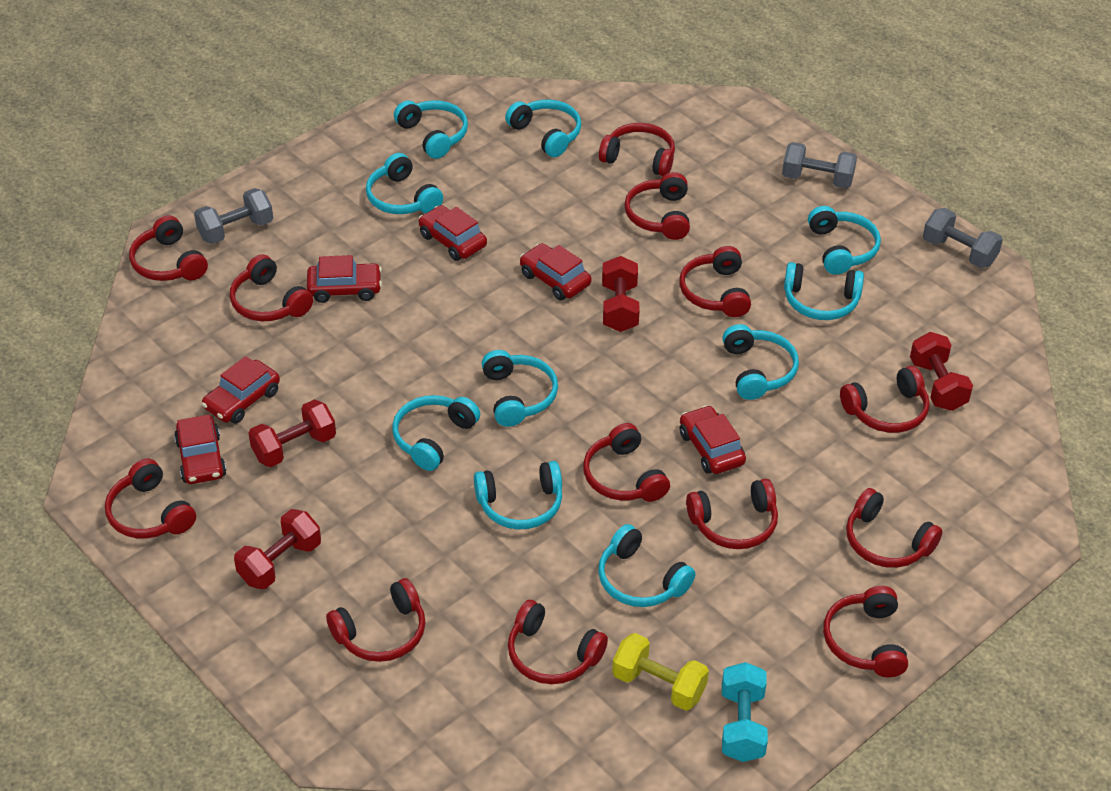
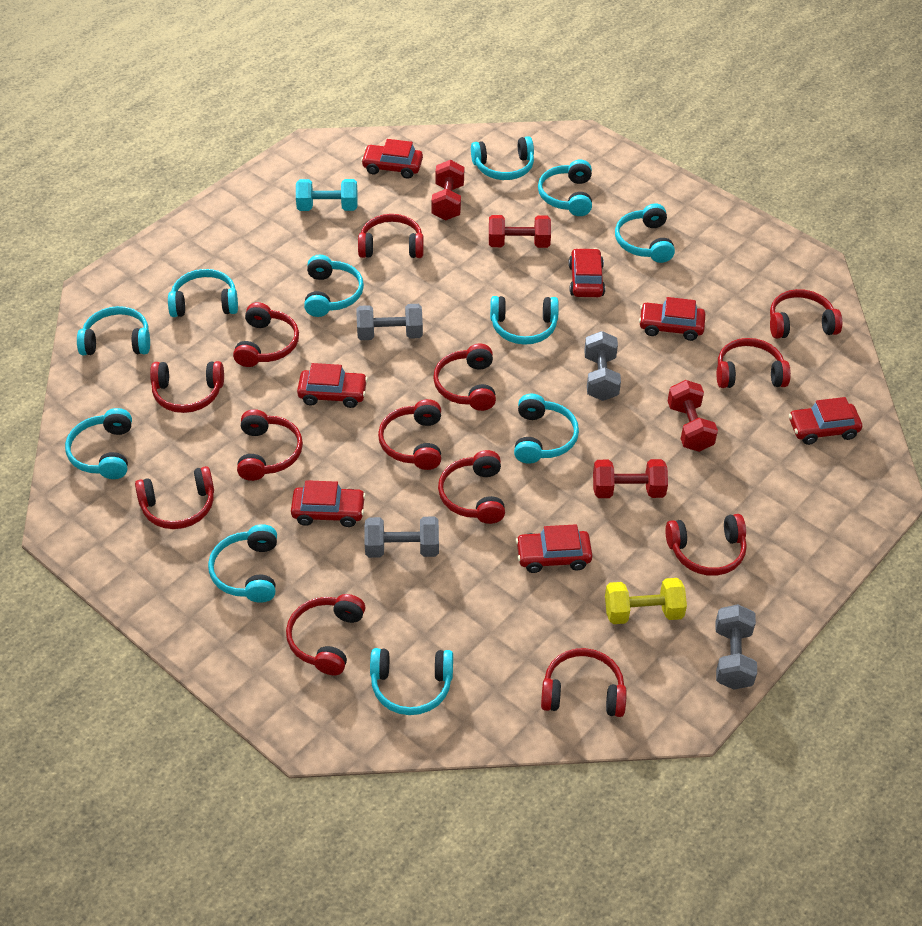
grey dumbbell: [194,188,273,244] [782,142,857,189] [923,208,1003,268] = 3 -> [356,304,423,340] [364,517,439,558] [584,331,621,401] [716,604,757,689] = 4
red car: [174,415,227,484] [202,356,280,424] [307,255,382,303] [419,205,487,261] [520,243,591,300] [679,405,746,474] = 6 -> [291,480,366,527] [297,363,368,408] [361,139,423,179] [516,524,592,573] [568,248,605,297] [639,297,705,341] [789,397,862,445] = 7
turquoise headphones: [366,153,443,214] [392,395,480,471] [394,100,468,159] [474,461,562,529] [482,350,558,427] [505,100,581,157] [598,524,696,607] [722,324,799,400] [784,262,864,320] [808,206,881,275] = 10 -> [65,408,132,479] [77,306,150,355] [168,269,238,317] [208,524,277,603] [304,255,364,317] [370,648,453,715] [471,136,534,180] [490,296,559,345] [514,394,579,464] [538,159,592,216] [615,203,675,263] = 11

